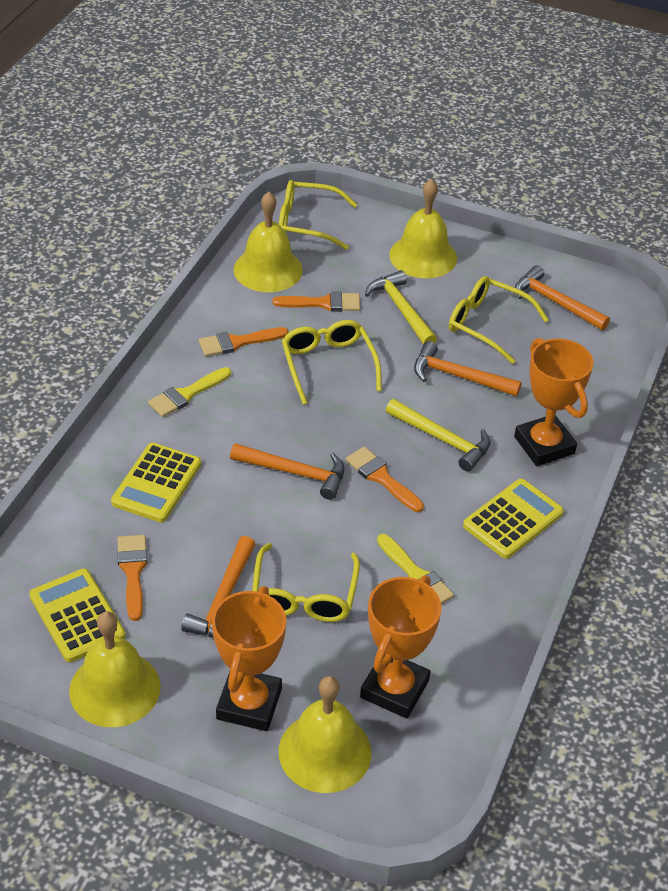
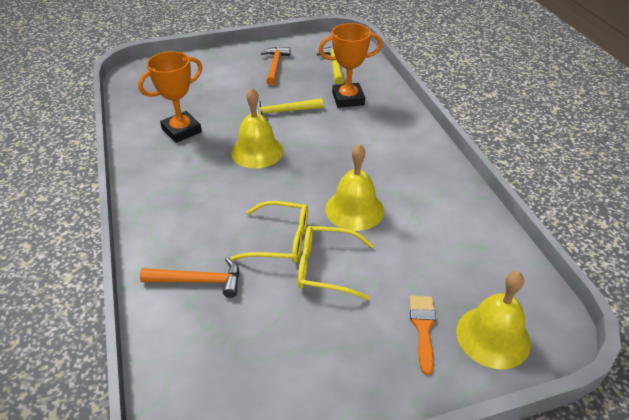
orange brush: [117,535,148,621] [199,327,288,357] [273,291,360,312] [345,447,424,512] = 4 -> [409,296,436,375] = 1
orange hammer: [181,536,255,638] [230,443,345,500] [414,341,522,397] [515,265,610,330] = 4 -> [140,257,239,298] [261,47,291,86] = 2
orange trophy: [212,586,286,731] [360,576,442,718] [514,338,593,466] = 3 -> [138,51,203,143] [319,23,383,108] = 2
yellow bell: [69,611,161,727] [234,192,303,292] [279,676,372,793] [389,179,457,278] = 4 -> [231,88,284,168] [325,144,384,231] [456,271,531,369] = 3
yellow brush: [148,367,231,417] [377,534,454,604] = 2 -> none = 0
yellow calculator: [29,568,126,662] [111,443,201,522] [463,479,564,559] = 3 -> none = 0
yellow glasses: [252,543,360,622] [279,180,357,250] [282,320,382,405] [449,276,549,364] = 4 -> [230,201,308,263] [298,226,374,300] = 2

